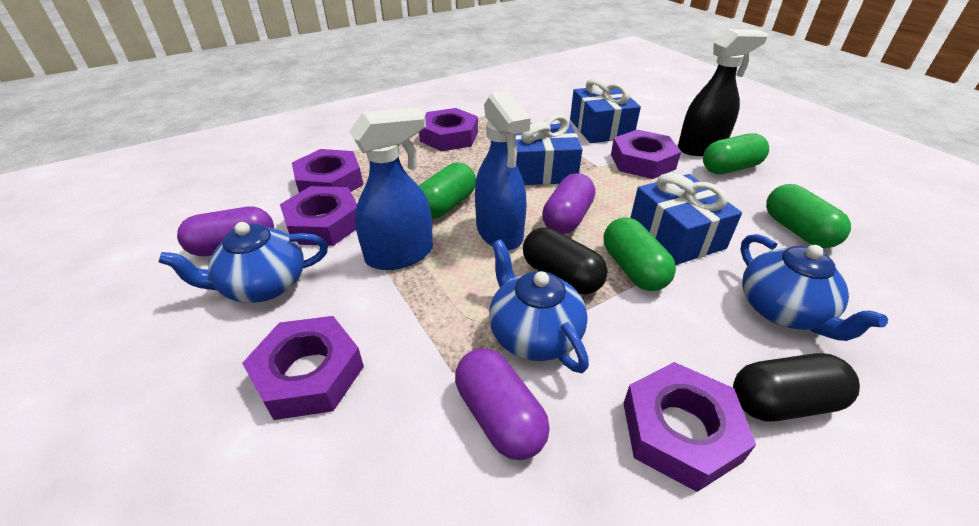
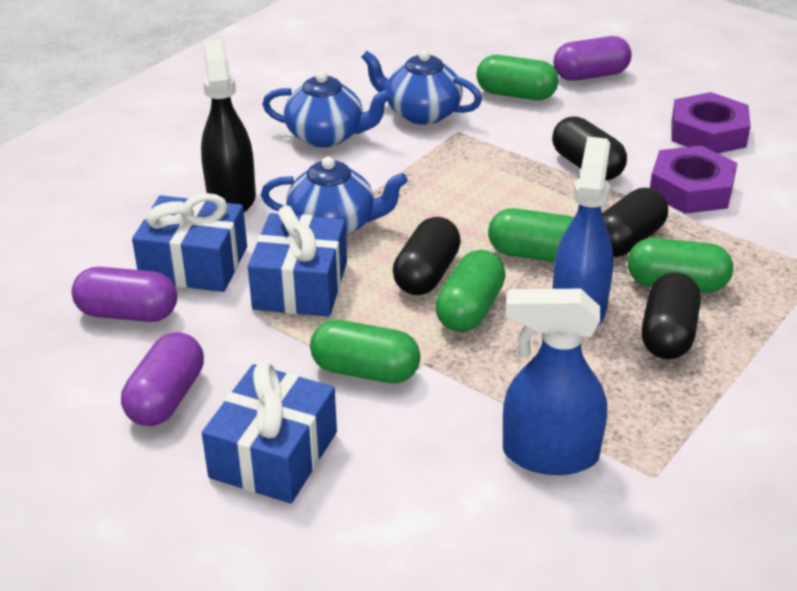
black capsule: [523,228,608,294] [733,353,860,422] = 2 -> [393,217,461,295] [552,116,627,180] [602,188,668,256] [642,272,701,359] = 4
green capsule: [419,162,476,219] [604,217,676,291] [703,133,769,174] [766,184,851,248] = 4 -> [310,320,420,383] [435,250,506,332] [476,55,559,100] [488,208,574,262] [627,238,733,293] = 5
purple nut: [242,316,364,420] [280,186,357,246] [292,149,363,193] [419,108,478,151] [611,130,681,179] [623,362,756,492] = 6 -> [650,145,737,214] [672,92,751,153] = 2

